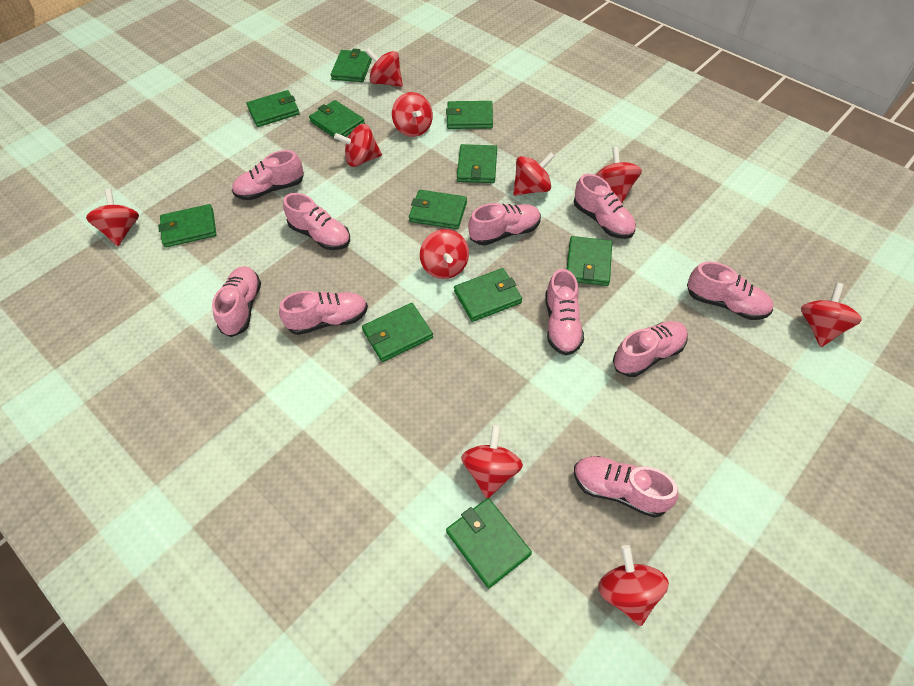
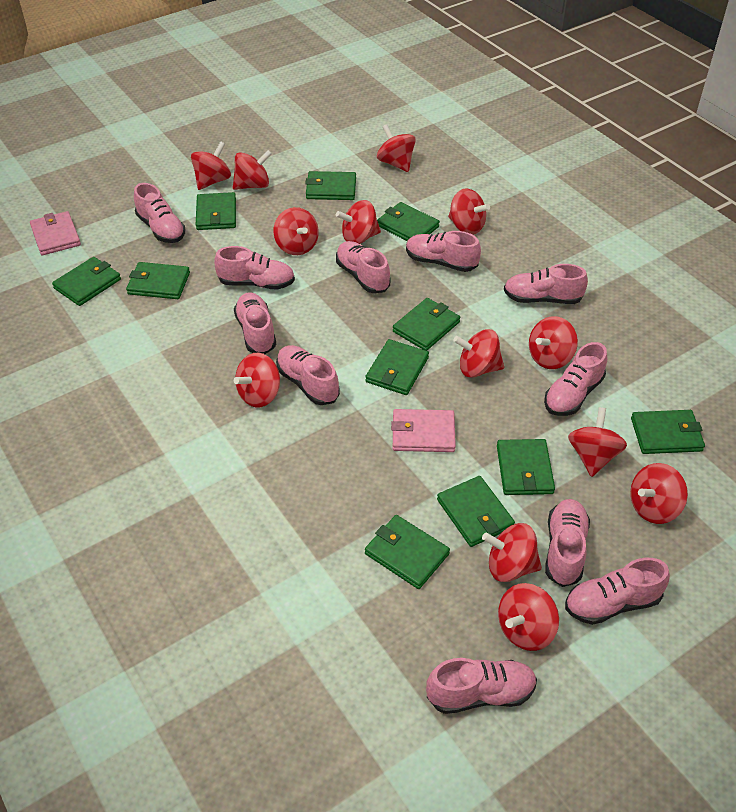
pink shoe: [212,266,261,337] [232,150,304,200] [279,291,368,335] [283,193,350,250] [468,203,541,246] [545,269,584,355] [574,174,636,239] [574,456,678,518] [613,321,688,377] [687,261,773,320] = 10 -> [134,183,185,243] [214,246,295,290] [234,293,276,354] [276,345,340,405] [336,241,390,293] [406,231,481,272] [426,658,537,714] [504,264,588,304] [544,342,607,416] [545,499,590,587] [565,558,670,625] = 11
pink wallet: none = 0 -> [30,211,81,255] [391,409,456,452] = 2
red spinning top: [86,189,139,246] [334,124,382,167] [365,48,403,87] [392,92,433,137] [420,229,469,279] [461,425,523,498] [513,152,555,196] [596,147,642,203] [598,545,669,626] [801,283,862,347] = 10 -> [191,141,231,190] [233,150,272,190] [234,353,280,407] [274,207,319,255] [336,200,381,244] [377,124,416,172] [448,188,490,235] [453,329,504,378] [482,523,542,582] [498,583,559,651] [529,316,578,369] [568,407,627,477] [630,463,688,524] = 13

